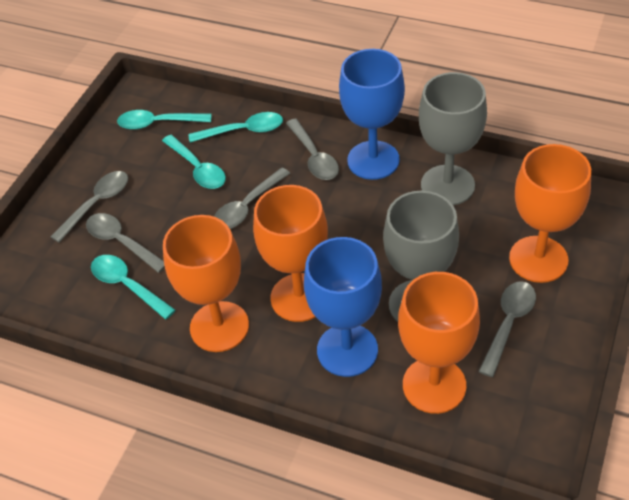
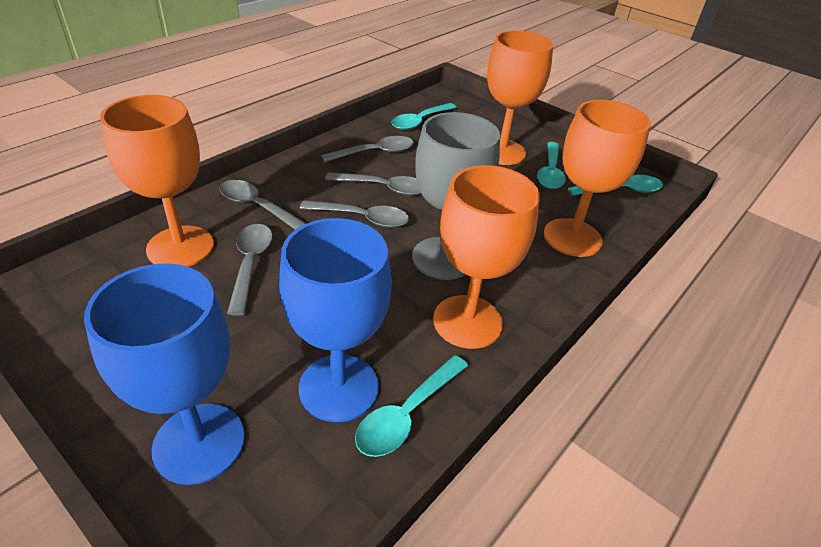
grey goblet: [383,191,459,322] [419,72,487,205] = 2 -> [412,112,500,280] = 1

